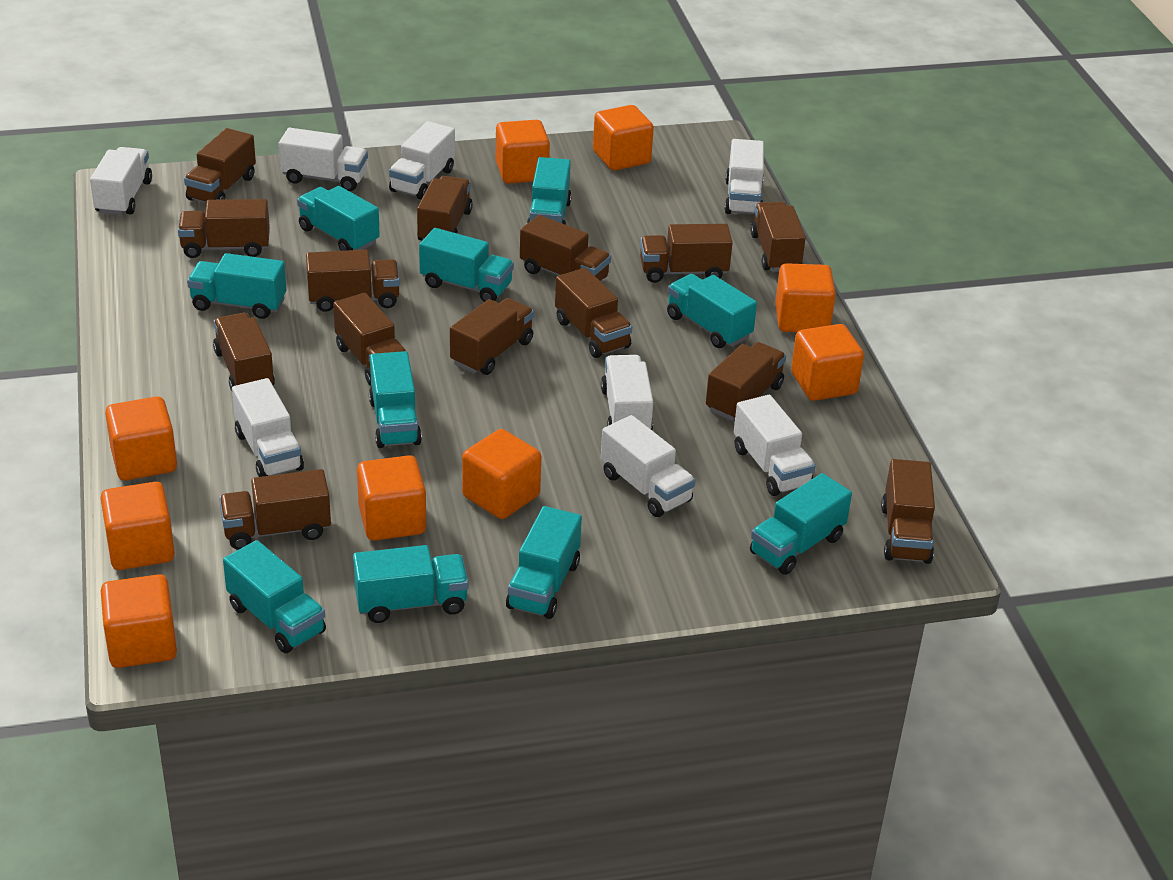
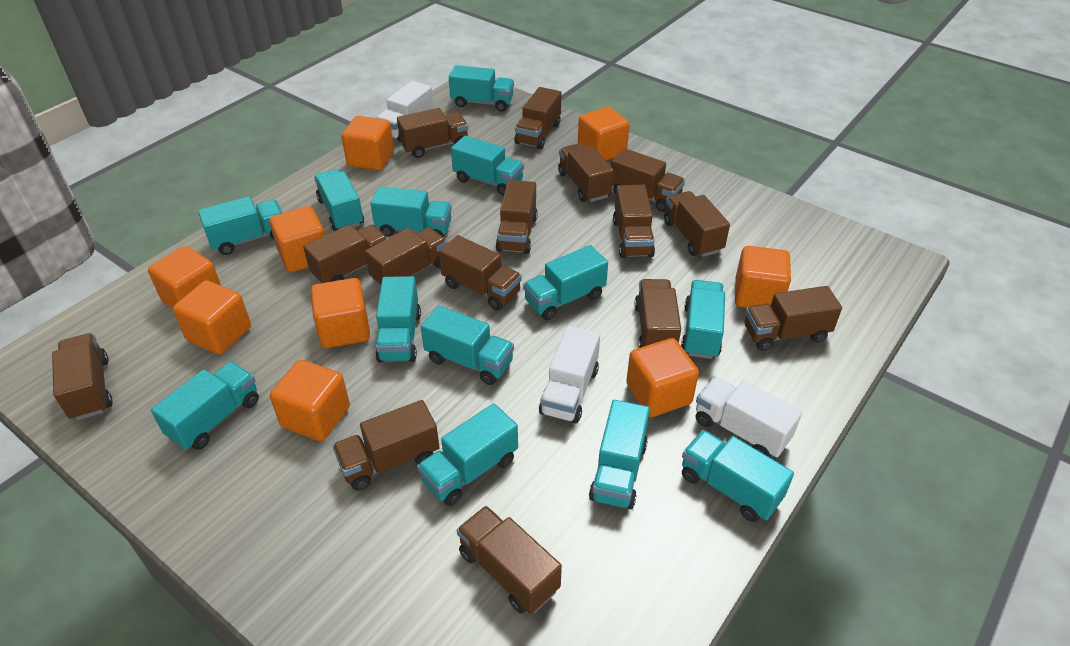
brown truck: [178,199,270,258] [184,128,256,203] [213,313,275,391] [219,469,331,550] [306,250,400,312] [333,293,406,386] [417,176,473,240] [450,298,534,375] [520,215,611,281] [555,268,632,358] [640,224,733,283] [706,342,786,421] [750,202,806,272] [881,459,935,564] = 14 -> [52,333,113,420] [303,225,388,283] [332,400,440,490] [365,227,448,287] [397,108,468,158] [439,235,522,311] [457,506,562,614] [496,180,538,254] [514,87,562,149] [558,143,614,202] [611,148,685,212] [613,185,655,258] [635,279,681,348] [664,191,730,257] [744,286,842,351] = 15
turquoise truck: [187,253,286,319] [223,540,326,653] [297,186,380,251] [353,545,469,623] [369,351,422,448] [419,228,514,302] [506,506,582,619] [527,157,572,225] [667,274,757,348] [750,473,852,575] = 10 -> [151,362,259,451] [198,196,282,255] [314,169,364,231] [371,187,452,237] [375,276,421,363] [417,403,518,506] [421,306,514,385] [449,65,514,111] [451,135,524,196] [523,245,608,320] [589,400,650,509] [681,280,725,359] [682,430,794,522] = 13
white truck: [90,147,152,215] [232,378,304,477] [278,128,368,191] [389,121,455,200] [601,355,653,430] [601,415,695,517] [724,139,764,214] [734,395,816,496] = 8 -> [377,81,434,142] [539,326,600,423] [696,377,802,458] = 3

